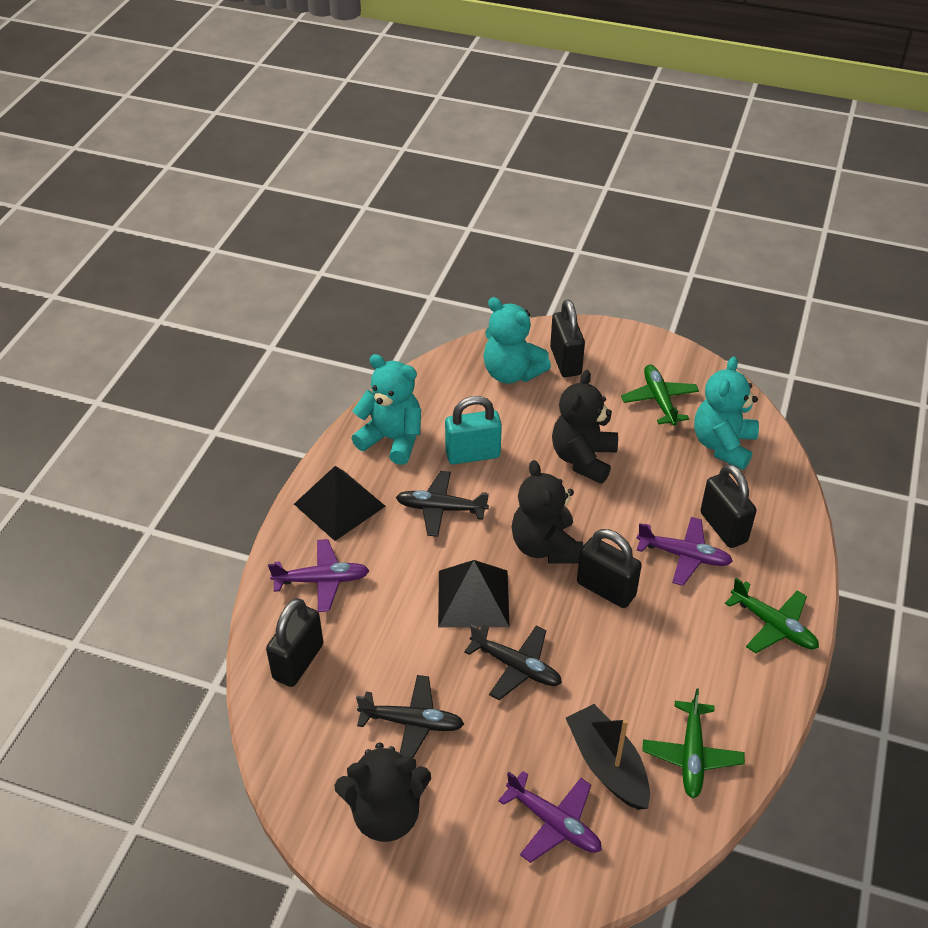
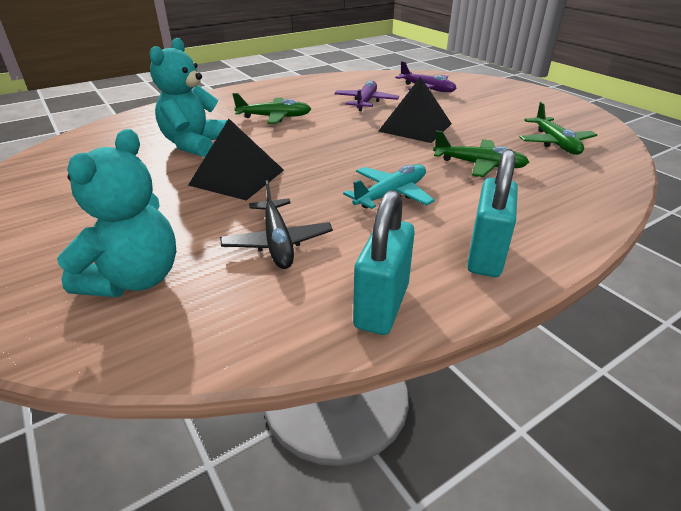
black boat: [566,704,650,810] = 1 -> none = 0
black padlock: [266,598,323,687] [550,299,585,377] [577,529,642,608] [700,464,757,548] = 4 -> none = 0
black plane: [356,675,464,758] [396,471,489,537] [464,624,562,700] = 3 -> [220,180,333,269] = 1
black teddy bear: [334,742,431,842] [511,460,583,564] [552,370,618,484] = 3 -> none = 0
purple plane: [268,539,370,612] [498,771,602,863] [637,517,733,586] = 3 -> [334,81,399,111] [395,61,457,92] = 2
turquoise padlock: [445,396,502,464] = 1 -> [353,190,415,335] [467,149,518,277] = 2
turquoise plane: none = 0 -> [343,164,435,209] = 1
turquoise teddy bear: [351,354,421,465] [483,297,551,384] [694,356,759,470] = 3 -> [57,129,176,297] [149,38,227,157] = 2

